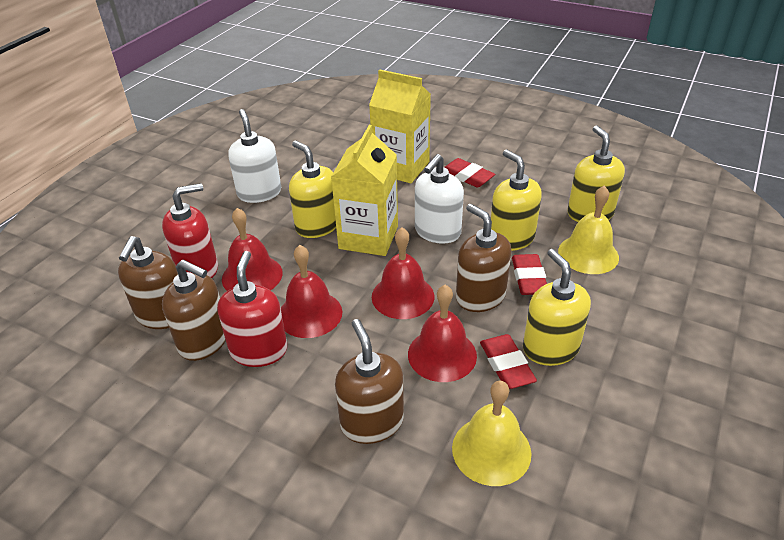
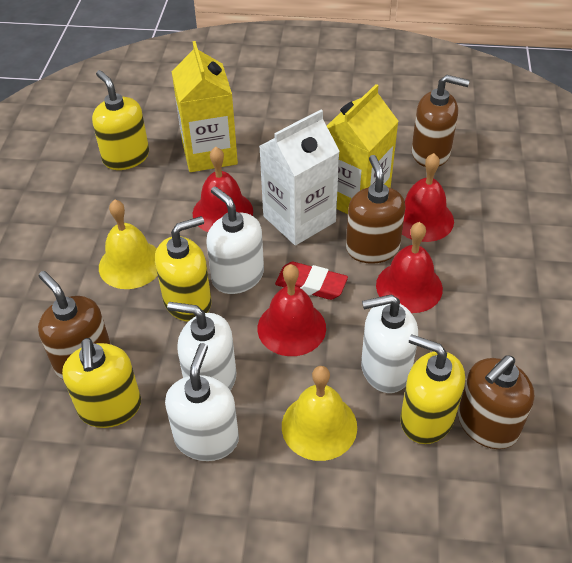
red eraser: [444,158,495,188] [480,334,537,389] [512,254,547,295] = 3 -> [275,262,348,300] = 1
red soap dispenser: [162,183,218,278] [217,251,287,367] = 2 -> none = 0
white carton: none = 0 -> [259,110,340,246] = 1
white soap dispenser: [228,109,281,203] [415,154,464,244] = 2 -> [165,343,239,461] [167,302,236,391] [206,186,264,294] [361,294,418,393] = 4

